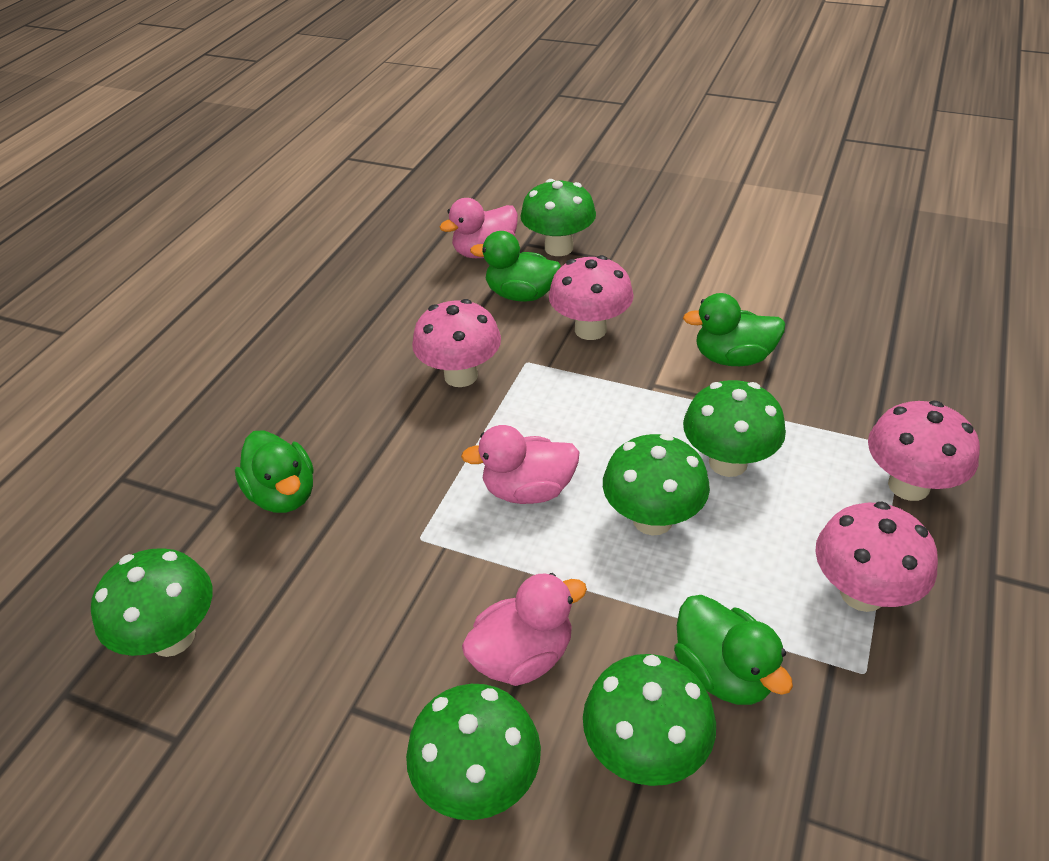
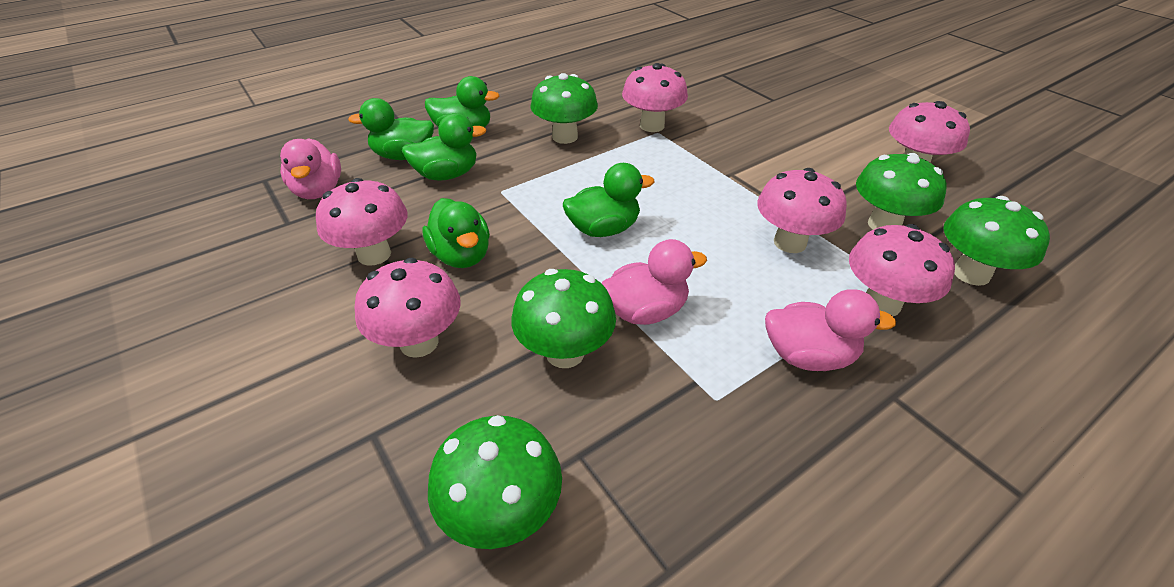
green duck: [235,430,314,513] [470,231,561,302] [674,595,793,705] [683,293,785,366] = 4 -> [348,98,434,160] [402,113,486,181] [422,198,490,268] [425,76,499,128] [563,163,654,237] = 5
green mushroom: [91,548,213,657] [406,684,541,820] [520,179,596,256] [583,654,716,786] [603,434,710,535] [683,380,786,477] = 6 -> [428,415,562,549] [511,269,616,368] [530,73,598,144] [856,153,947,230] [944,196,1050,286] = 5
pink mushroom: [412,299,501,387] [549,255,634,340] [815,502,938,612] [868,401,980,501] = 4 -> [316,178,407,266] [355,258,461,358] [622,63,688,132] [757,168,847,253] [849,224,955,316] [889,101,970,163] = 6

